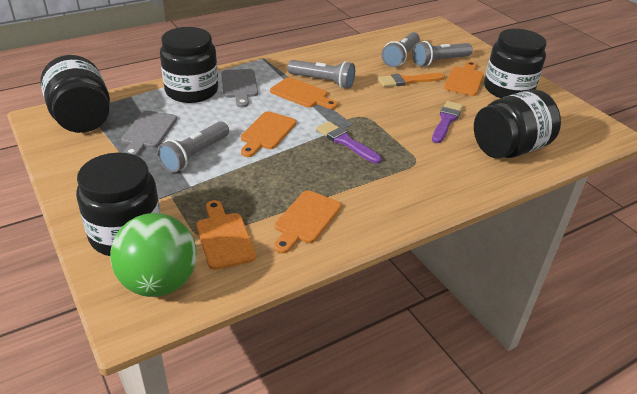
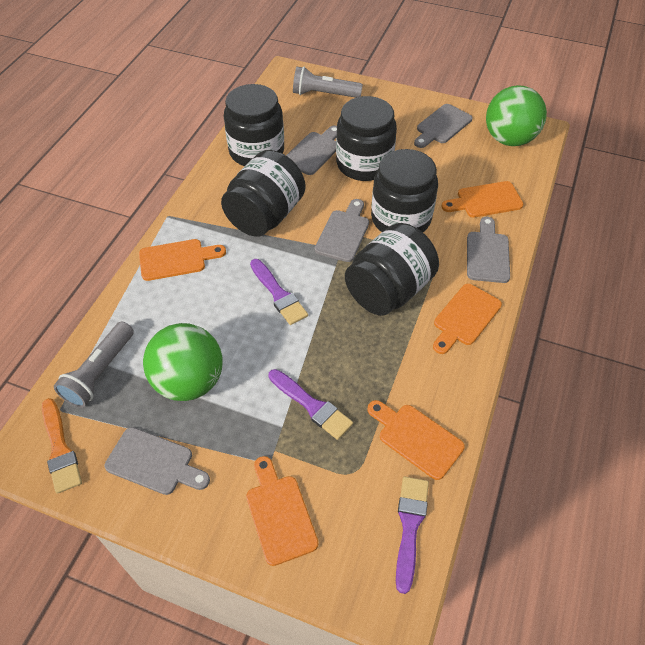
green ball: [110,213,197,297] = 1 -> [143,323,223,401] [486,85,547,146] = 2
grey cutting board: [121,111,177,156] [221,69,258,107] = 2 -> [104,427,210,495] [286,125,337,175] [315,199,369,262] [414,104,472,148] [467,217,510,283] = 5
grey flashlight: [157,121,229,173] [287,60,355,89] [381,32,420,67] [413,41,473,67] = 4 -> [54,322,134,408] [293,67,363,98] = 2
purple brush: [316,121,382,164] [432,101,463,143] = 2 -> [250,259,308,325] [269,369,353,440] [396,477,429,594] = 3

